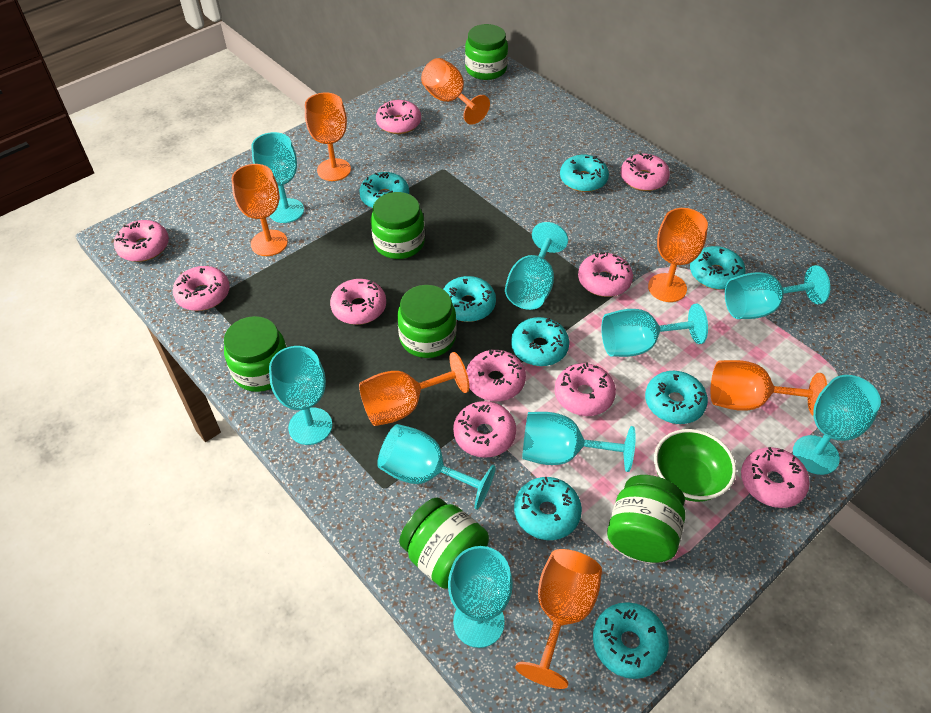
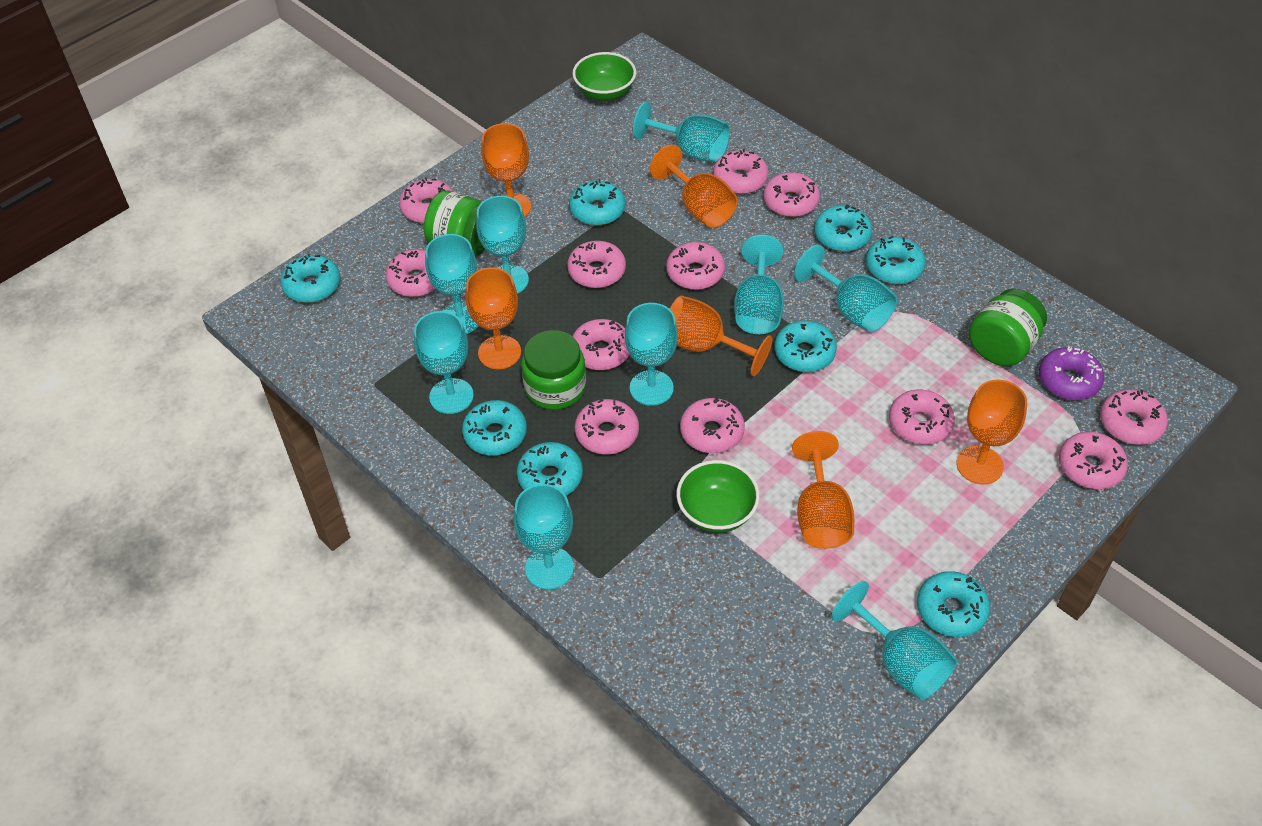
green bowl: [654,429,736,502] = 1 -> [573,52,636,101] [676,460,760,533] = 2
green jar: [224,316,287,392] [371,192,425,259] [397,285,457,358] [399,497,489,589] [465,24,508,80] [607,475,685,563] = 6 -> [424,190,485,256] [521,330,586,410] [969,289,1047,366] = 3
orange goblet: [231,164,288,256] [305,92,351,181] [359,352,469,426] [421,58,490,125] [515,549,602,689] [648,208,708,302] [711,360,827,415] = 7 -> [466,267,521,369] [481,123,531,217] [650,145,738,228] [670,295,773,376] [792,431,854,549] [956,380,1027,485] = 6
pink donut: [114,220,169,262] [173,266,230,311] [330,279,386,325] [376,100,421,134] [453,401,516,458] [466,349,526,401] [555,362,616,416] [578,252,633,297] [621,153,670,191] [741,447,810,508] = 10 -> [386,249,435,297] [399,177,454,223] [567,241,626,288] [572,319,630,370] [575,399,639,455] [666,242,725,290] [680,397,745,454] [713,149,769,194] [763,172,820,217] [889,390,955,445] [1059,431,1128,489] [1100,389,1168,445] = 12
purple donut: none = 0 -> [1039,346,1104,400] = 1

